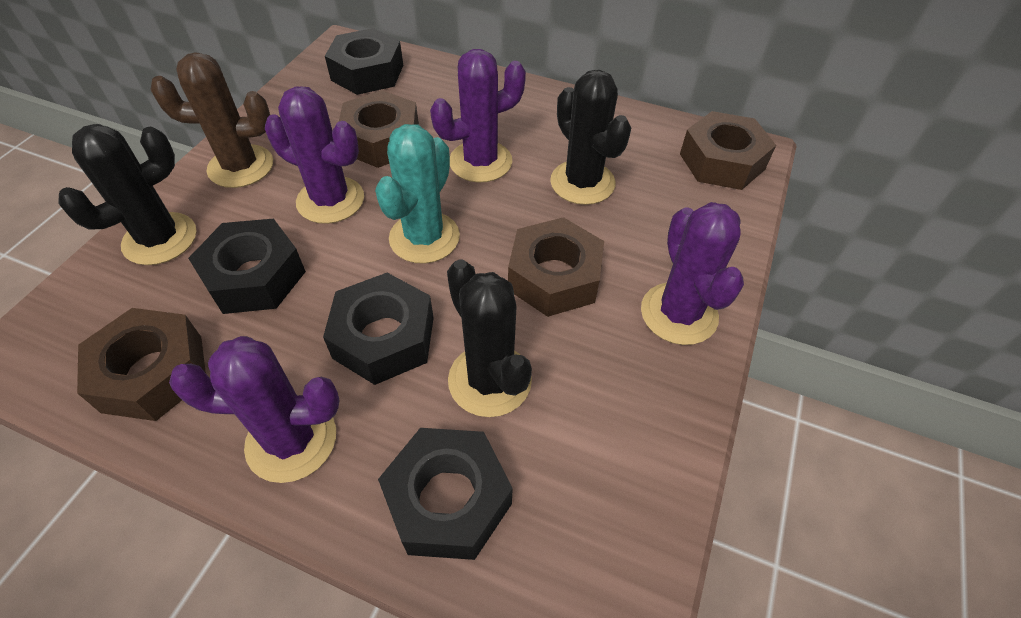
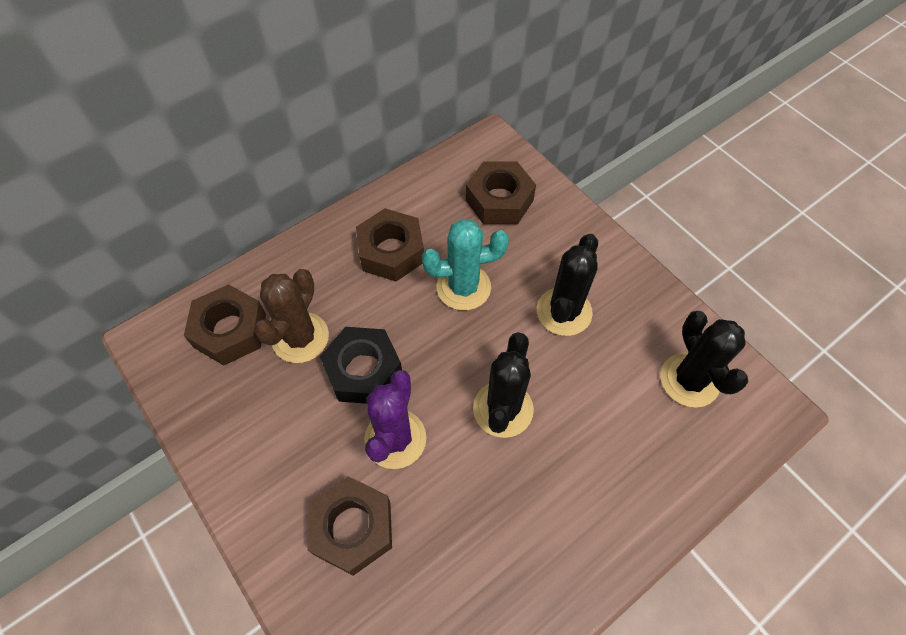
black nut: [188,219,306,314] [323,273,434,385] [325,28,403,95] [378,428,513,560] = 4 -> [320,327,402,404] = 1
purple cactus: [169,336,340,483] [265,86,364,224] [430,49,526,182] [641,202,744,345] = 4 -> [364,370,427,469] = 1

